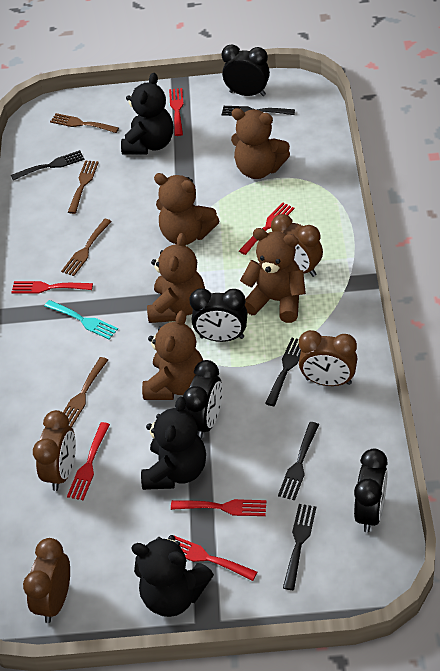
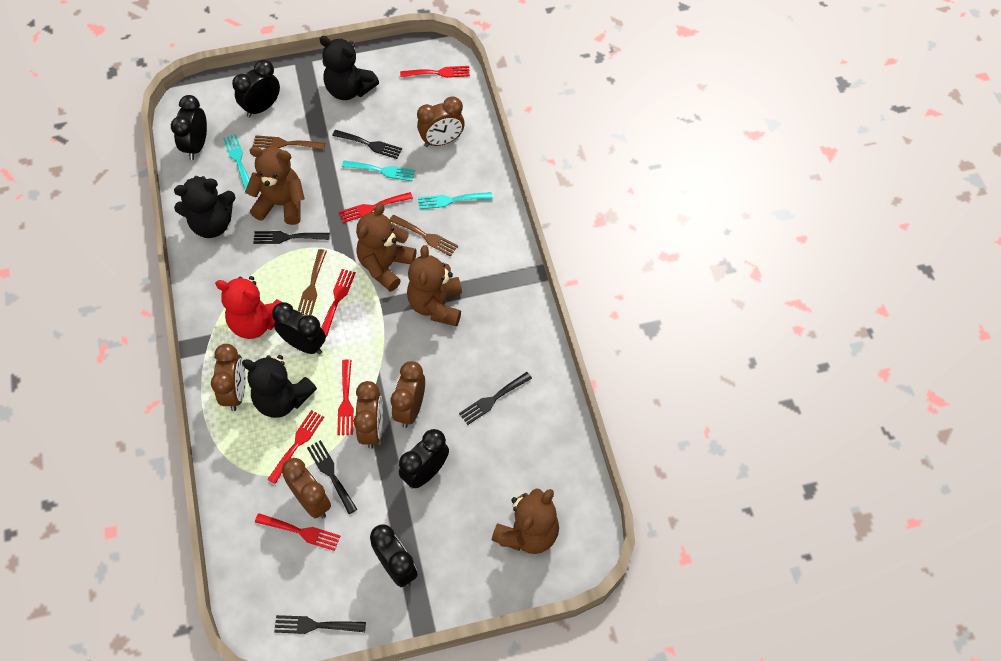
black clock: [183,360,223,439] [189,288,247,342] [222,44,270,96] [354,449,388,533] = 4 -> [171,95,207,160] [232,60,280,118] [272,302,326,355] [370,524,418,587] [399,429,449,489] = 5
brown clock: [23,538,70,623] [33,410,76,491] [271,214,323,277] [299,330,357,386] = 4 -> [211,344,246,411] [282,458,331,518] [353,381,383,449] [391,361,425,428] [417,96,465,147] = 5
brown fork: [50,113,119,133] [61,219,112,276] [63,357,108,427] [68,160,99,214] = 4 -> [253,135,325,149] [298,249,327,315] [389,215,458,256] = 3
brown teddy bear: [142,311,203,400] [147,233,205,323] [154,173,219,245] [231,108,290,179] [240,228,306,323] = 5 -> [245,146,305,225] [356,203,416,292] [407,245,462,326] [492,489,559,554] = 4
red teddy bear: none = 0 -> [215,276,281,339] = 1
turquoise fork: [44,300,118,339] = 1 -> [223,134,250,190] [342,161,415,181] [418,192,493,209] = 3

